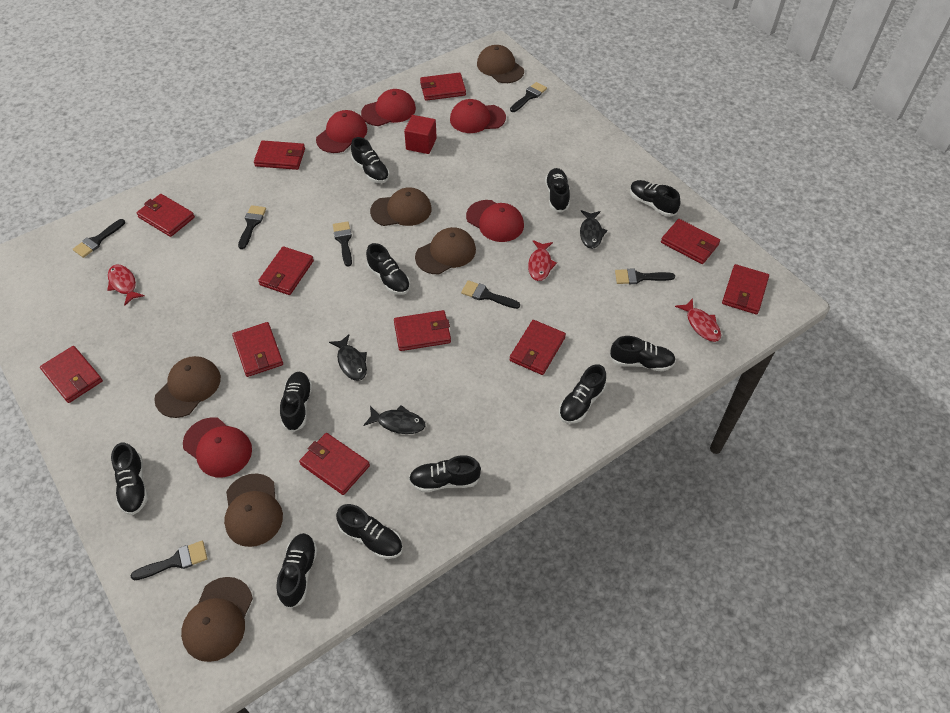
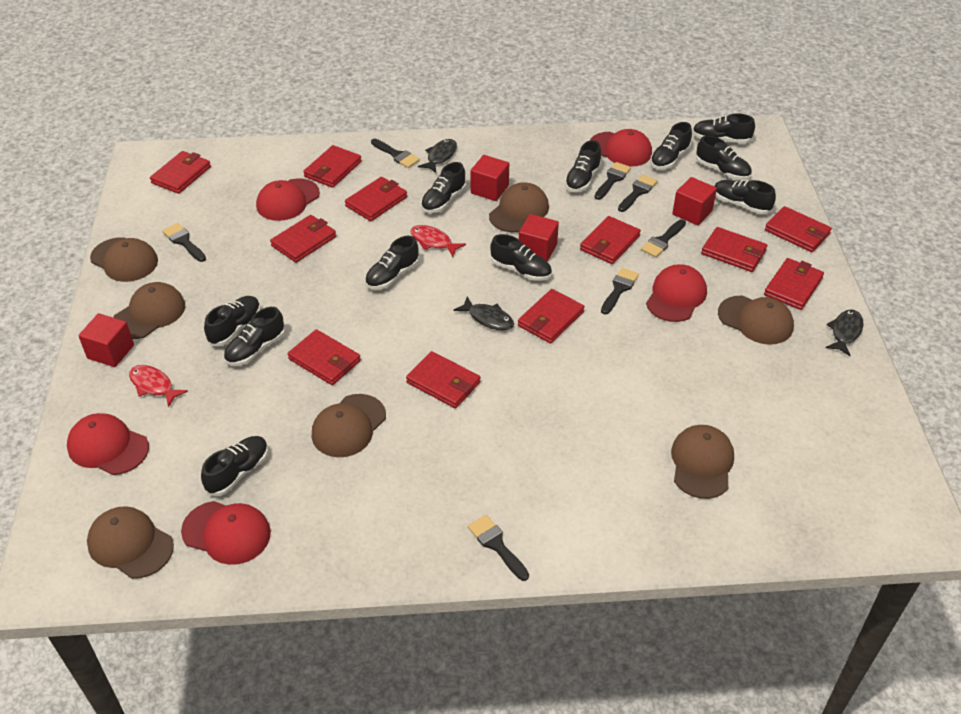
brown cap: [154,356,221,418] [181,577,253,662] [224,474,283,547] [370,187,432,226] [415,227,476,274] [477,45,524,83] = 6 -> [87,506,174,579] [90,237,158,282] [113,282,185,339] [312,394,386,457] [489,182,549,232] [671,425,734,499] [718,296,794,345] = 7
red cube: [404,115,437,154] = 1 -> [78,313,134,367] [470,155,509,201] [519,214,559,262] [672,177,717,226] = 4
red fish: [107,264,144,305] [528,240,557,281] [675,298,721,342] = 3 -> [129,365,188,407] [410,225,466,257] = 2

